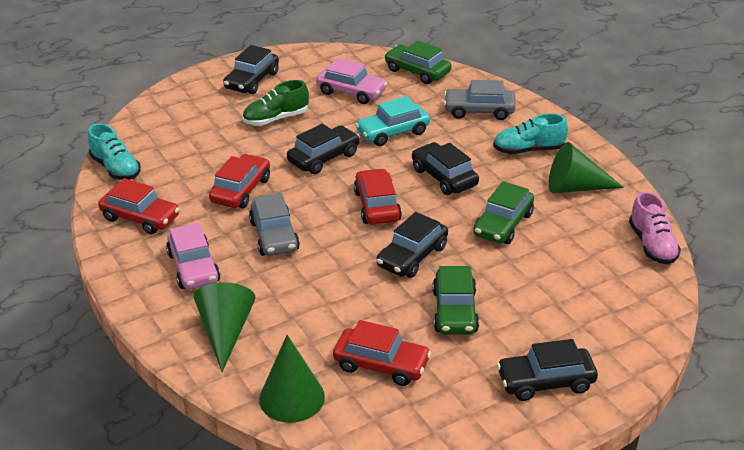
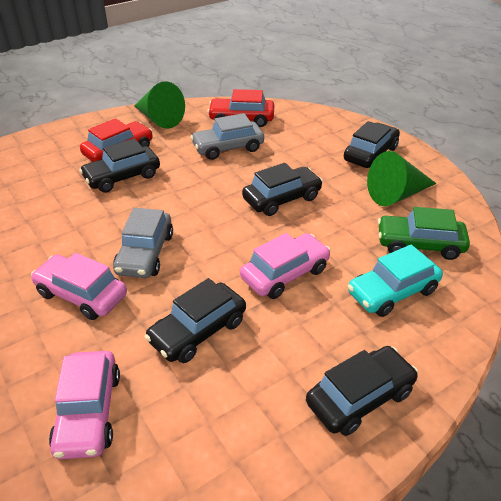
green car: [384,40,452,84] [432,266,479,334] [473,181,534,244] = 3 -> [378,207,470,260] = 1
green cone: [194,282,256,372] [259,335,325,423] [549,142,624,193] = 3 -> [134,81,185,129] [367,151,437,206] = 2
green shoe: [243,80,309,126] = 1 -> none = 0
pink car: [166,223,220,289] [316,58,387,104] = 2 -> [31,253,127,320] [49,351,120,459] [240,233,331,299] = 3
pink shoe: [629,191,681,265] = 1 -> none = 0
red car: [98,178,180,234] [209,154,270,208] [333,320,431,386] [354,168,402,225] = 4 -> [80,118,153,162] [207,89,274,127] = 2
turquoise shoe: [88,123,141,180] [493,113,568,154] = 2 -> none = 0

